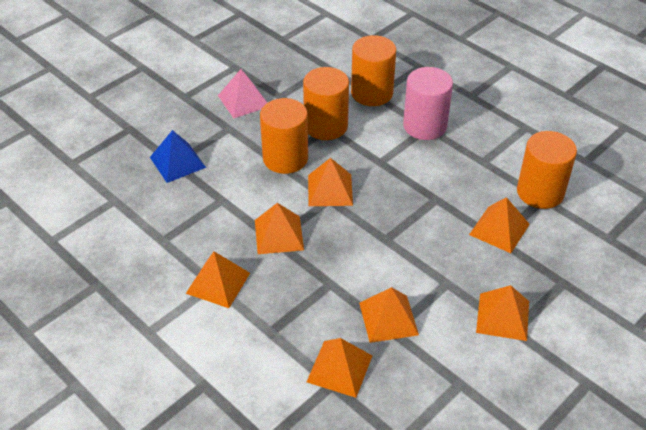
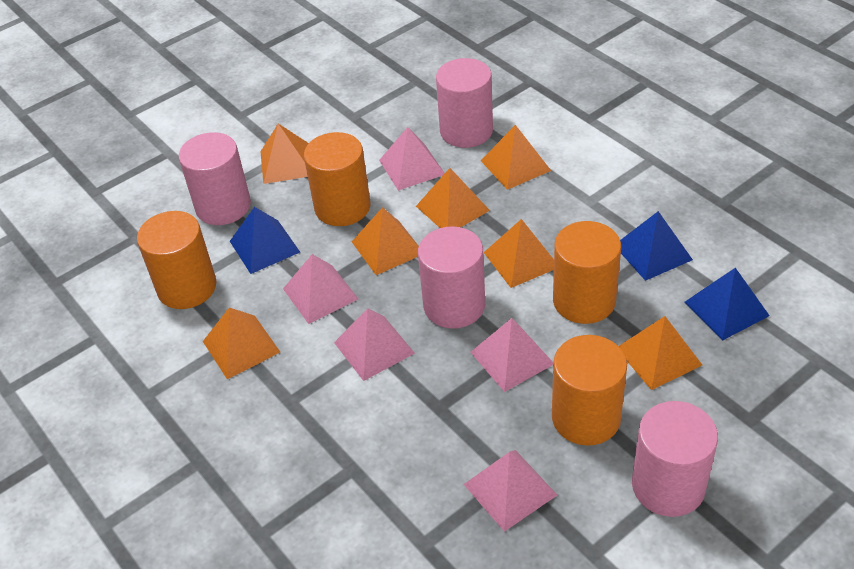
blue pyramid: [150,130,206,183] = 1 -> [230,207,300,274] [620,211,693,281] [684,268,770,341] = 3
pink cylinder: [403,67,453,140] = 1 -> [179,132,251,225] [418,226,485,329] [436,58,493,148] [632,401,718,517] = 4
pink pyramid: [218,69,267,118] = 1 -> [283,254,358,324] [334,308,415,381] [379,127,445,191] [464,450,557,532] [471,318,553,392] = 5

